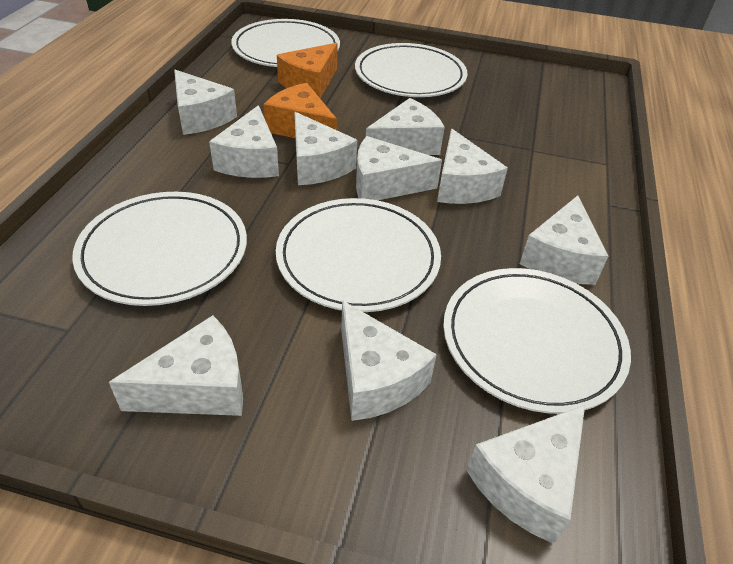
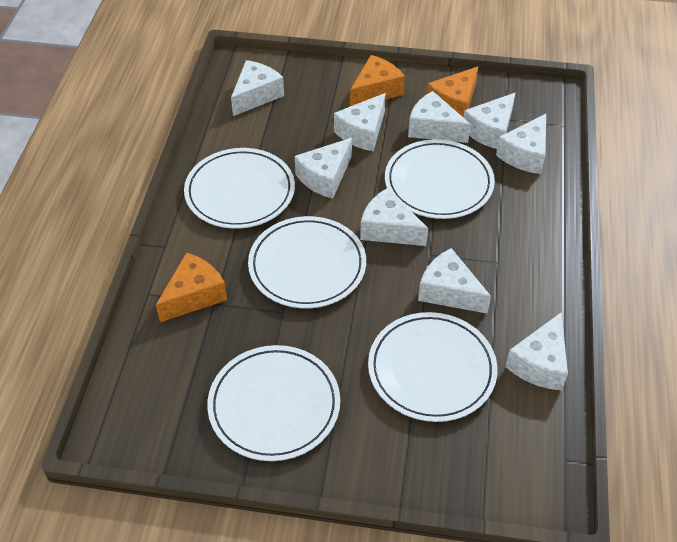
orange cheese: [263,83,337,138] [277,43,338,98] = 2 -> [156,252,227,322] [350,55,405,106] [427,66,478,117] = 3
white cheese: [109,315,243,416] [174,70,237,135] [209,105,279,178] [294,112,357,185] [341,300,437,421] [356,136,442,200] [366,98,445,155] [437,129,508,204] [467,405,585,544] [520,195,608,285] = 10 -> [231,60,284,116] [295,138,352,199] [334,93,386,151] [360,188,428,246] [408,91,471,143] [418,248,491,314] [463,93,515,149] [496,114,546,174] [505,312,568,390] = 9

